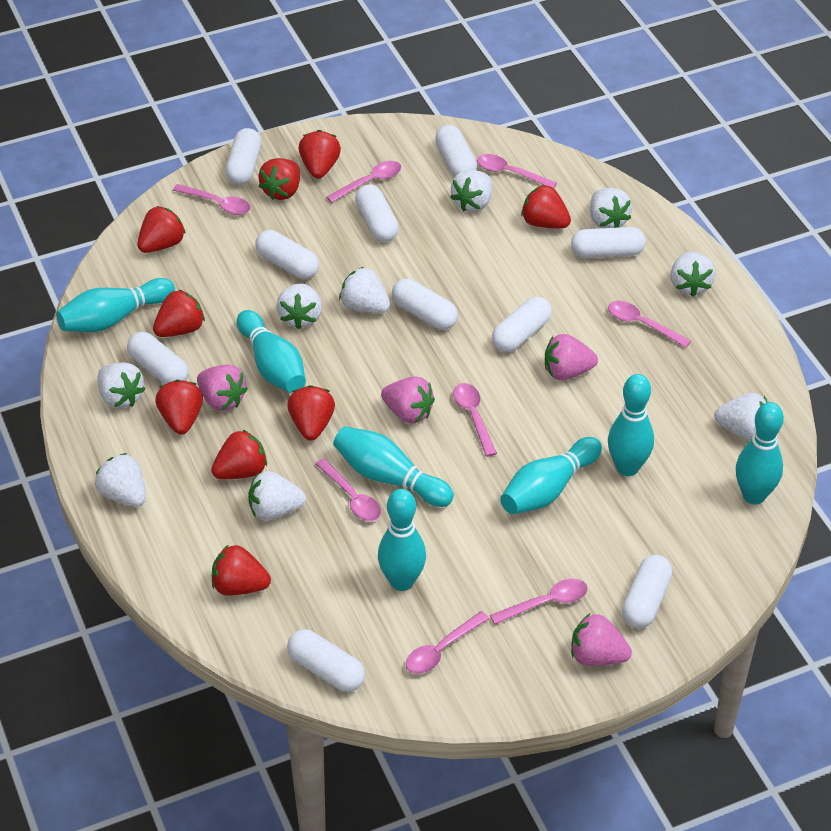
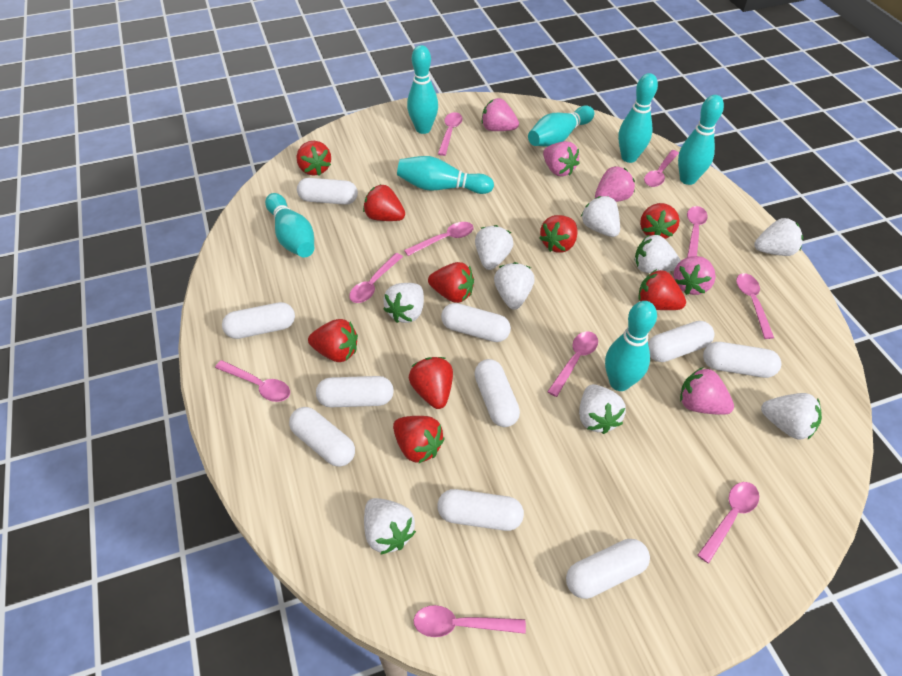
pink spoon: [173,184,250,215] [316,458,381,521] [326,161,401,203] [406,611,489,674] [453,383,497,457] [477,154,557,188] [490,579,588,625] [608,301,691,348] = 8 -> [215,360,290,402] [349,253,403,303] [404,222,474,256] [413,605,526,637] [438,112,463,156] [547,331,598,397] [644,150,679,187] [687,206,708,258] [697,482,759,564] [736,273,774,339] = 10
pink strawberry: [197,365,248,411] [381,376,435,424] [545,334,598,380] [571,614,632,666] = 4 -> [482,98,519,131] [543,141,579,176] [595,166,635,202] [673,256,716,295] [680,367,734,415] = 5

